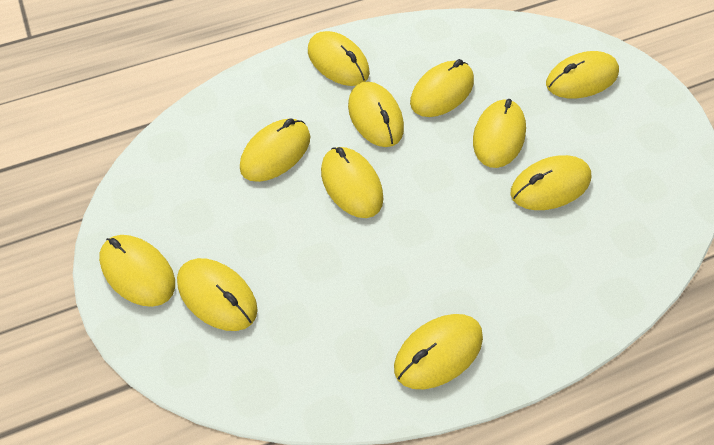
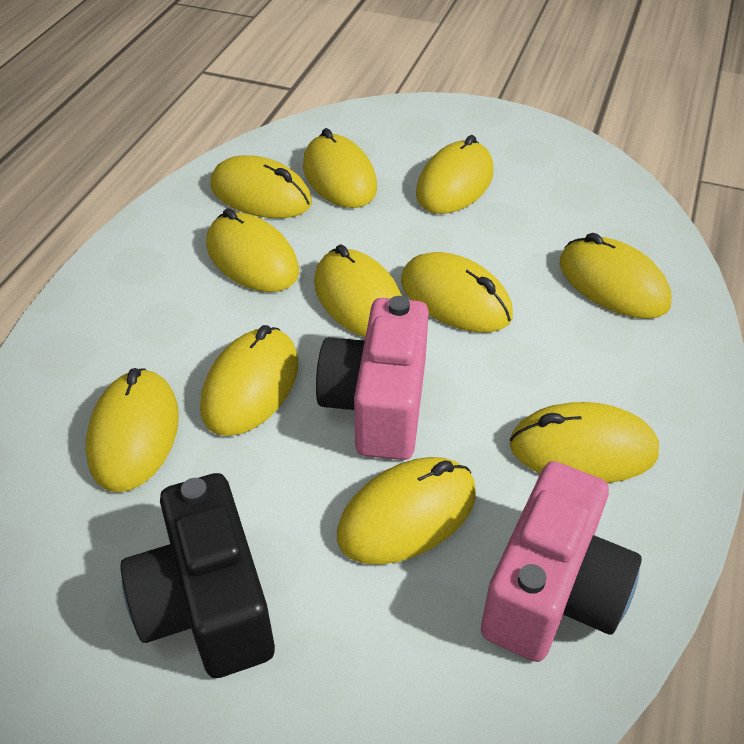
black camera: none = 0 -> [121,473,275,678] = 1
pink camera: none = 0 -> [316,296,429,460] [481,461,642,662] = 2

